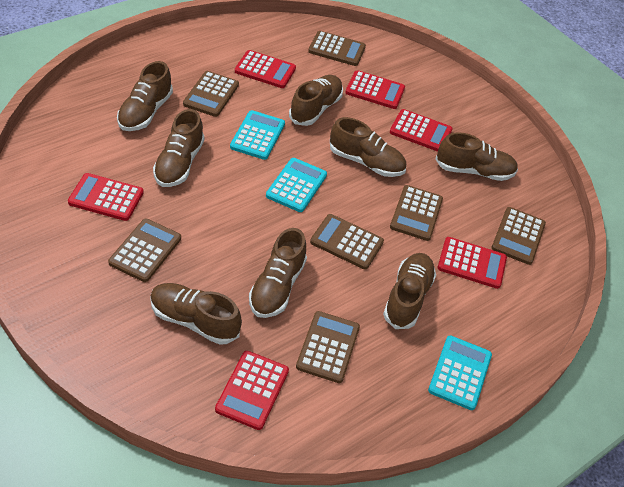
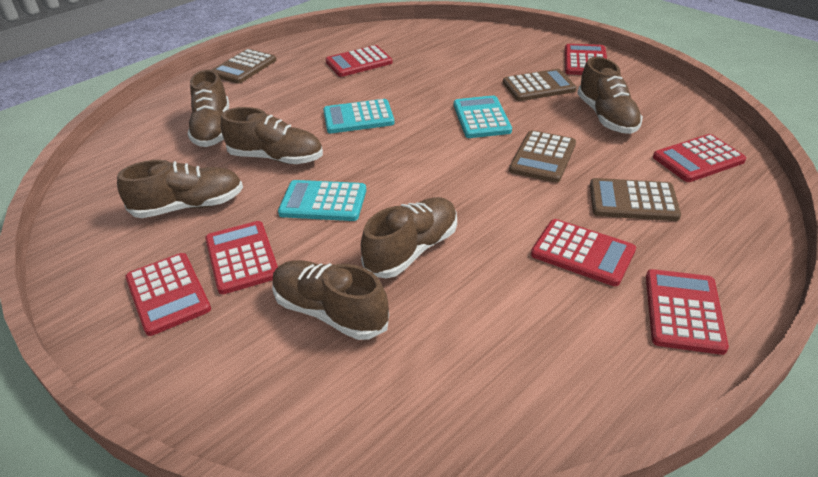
brown calculator: [108,219,181,282] [183,71,239,117] [296,311,360,383] [308,31,366,66] [310,214,384,270] [390,185,443,241] [491,207,546,265] = 7 -> [211,49,276,84] [503,69,577,101] [509,130,576,183] [590,178,681,221] = 4
brown shoe: [117,61,173,131] [150,283,242,345] [153,109,204,187] [249,228,307,318] [289,75,343,126] [330,117,406,177] [383,253,436,329] [435,132,518,181] = 8 -> [117,160,243,218] [188,70,229,147] [221,107,323,164] [272,260,389,340] [361,197,457,278] [577,57,643,134] = 6
red calculator: [68,173,144,221] [215,351,289,430] [235,50,296,88] [345,70,405,109] [390,109,453,152] [438,237,507,289] = 6 -> [125,253,211,336] [205,221,278,294] [326,45,393,77] [531,219,636,286] [565,44,607,75] [646,269,729,355] [653,134,746,182] = 7

